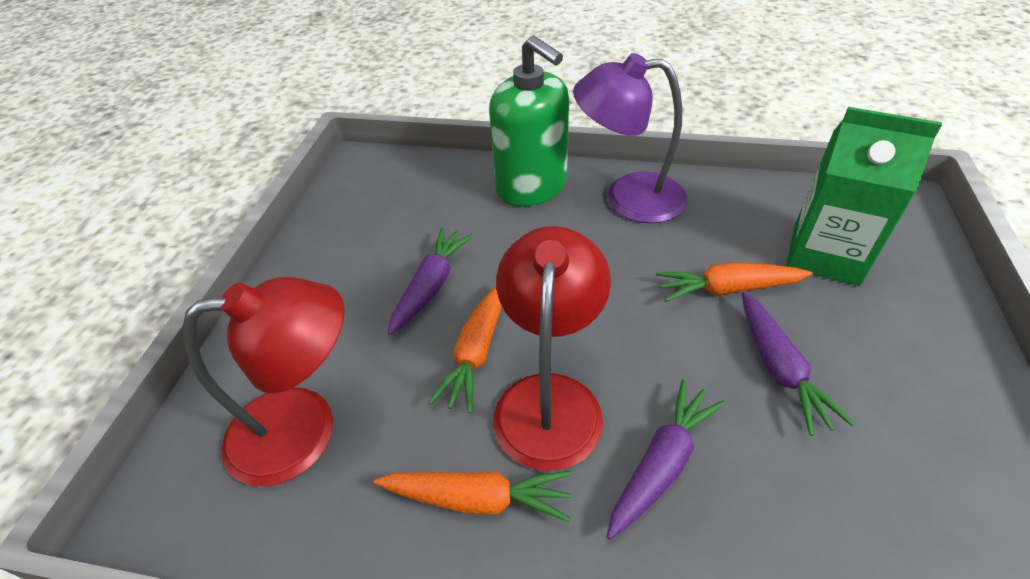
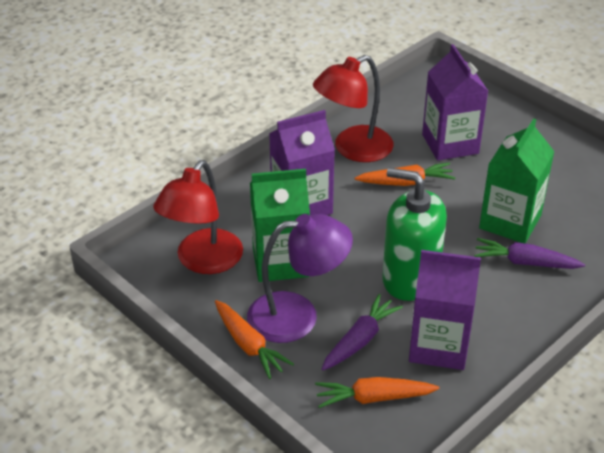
green carton: [786,107,942,286] = 1 -> [250,169,310,282] [479,118,555,243] = 2
purple carrot: [388,227,473,335] [607,379,726,540] [742,292,855,436] = 3 -> [322,294,403,371] [474,238,585,269] = 2
purple carton: none = 0 -> [269,110,335,215] [409,250,481,370] [422,44,488,161] = 3

